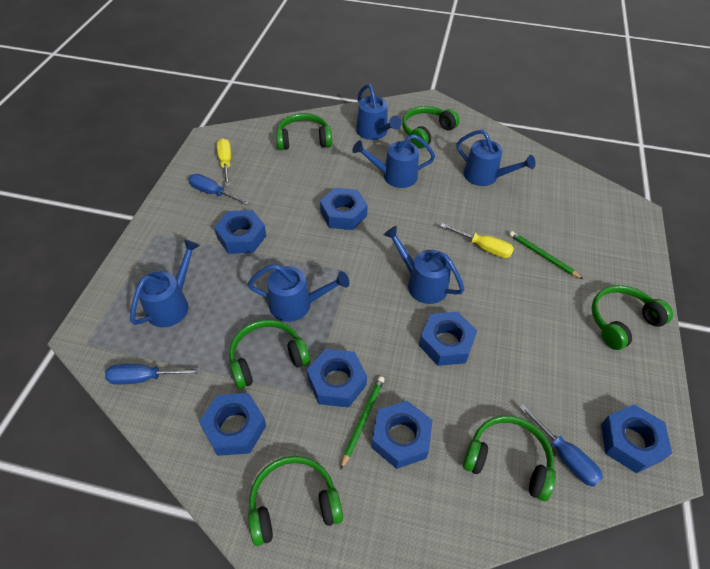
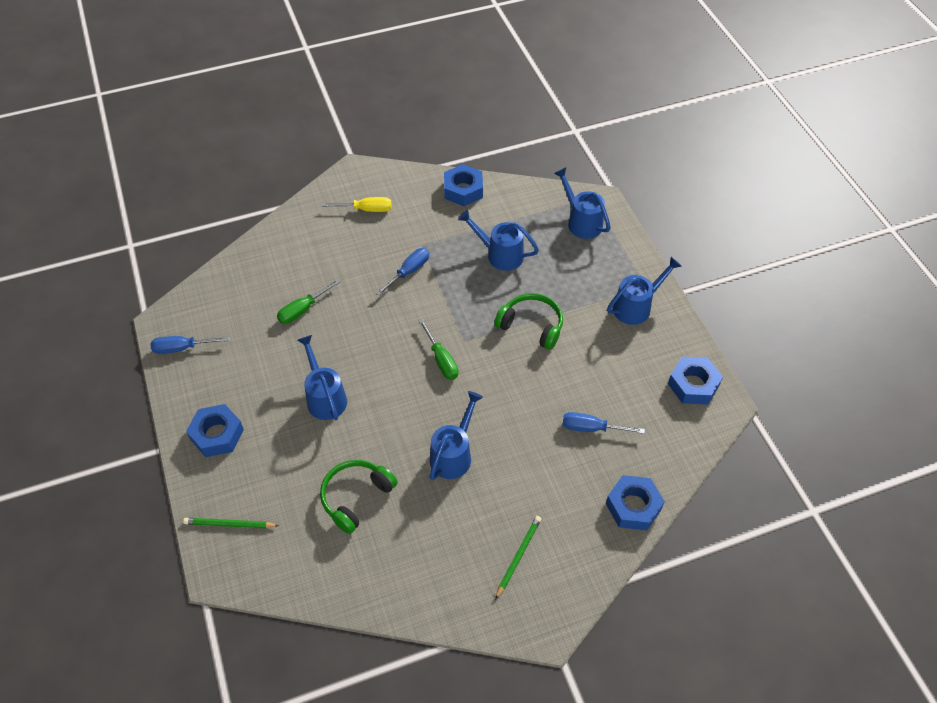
blue nut: [199,393,266,456] [214,210,266,254] [307,349,367,408] [320,188,368,230] [372,401,433,469] [419,312,477,366] [601,404,672,473] = 7 -> [186,404,244,457] [444,164,483,206] [606,475,665,530] [668,357,723,405] = 4
blue watering can: [130,239,200,327] [247,264,349,322] [352,134,435,188] [356,84,402,140] [383,226,465,304] [457,130,536,186] = 6 -> [298,335,347,420] [430,391,483,480] [458,209,539,271] [554,167,611,239] [607,257,682,325] = 5
green headphones: [229,320,310,389] [248,456,343,546] [276,113,332,150] [402,106,460,149] [463,416,556,501] [591,285,673,350] = 6 -> [320,460,398,534] [494,293,563,350] = 2
green screwdriver: none = 0 -> [277,279,341,324] [419,319,458,380] = 2
yellow screwdriver: [217,138,231,186] [440,223,514,258] = 2 -> [322,197,391,212] = 1

